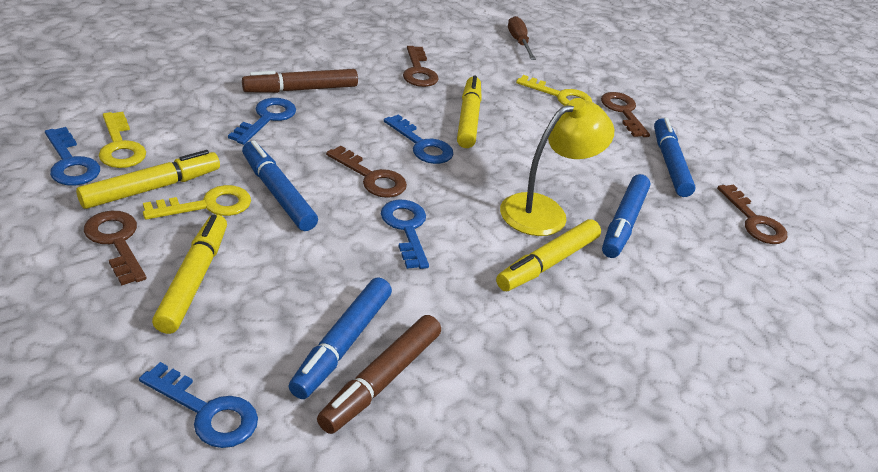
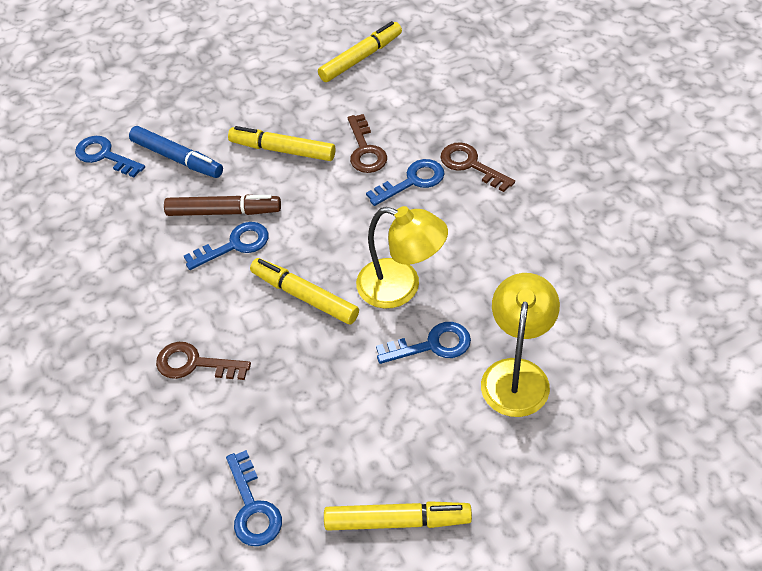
blue marker: [242,140,318,231] [288,277,392,399] [602,174,650,258] [654,118,696,197] = 4 -> [129,126,223,178] = 1
brown key: [84,211,147,285] [326,146,407,198] [403,46,439,87] [601,92,650,137] [717,184,787,244] = 5 -> [156,342,251,380] [348,114,387,173] [440,142,515,192] = 3
brown marker: [242,69,358,93] [317,315,441,434] = 2 -> [164,195,281,216] = 1
brown screwdriver: [508,16,536,60] = 1 -> none = 0
yellow key: [99,112,146,168] [143,185,251,220] [516,75,592,105] = 3 -> none = 0
yellow lamp: [500,98,614,236] = 1 -> [356,206,448,309] [481,273,560,417] = 2

